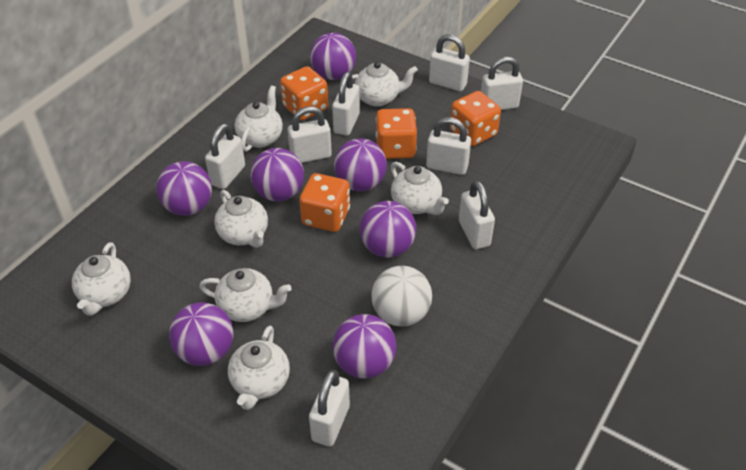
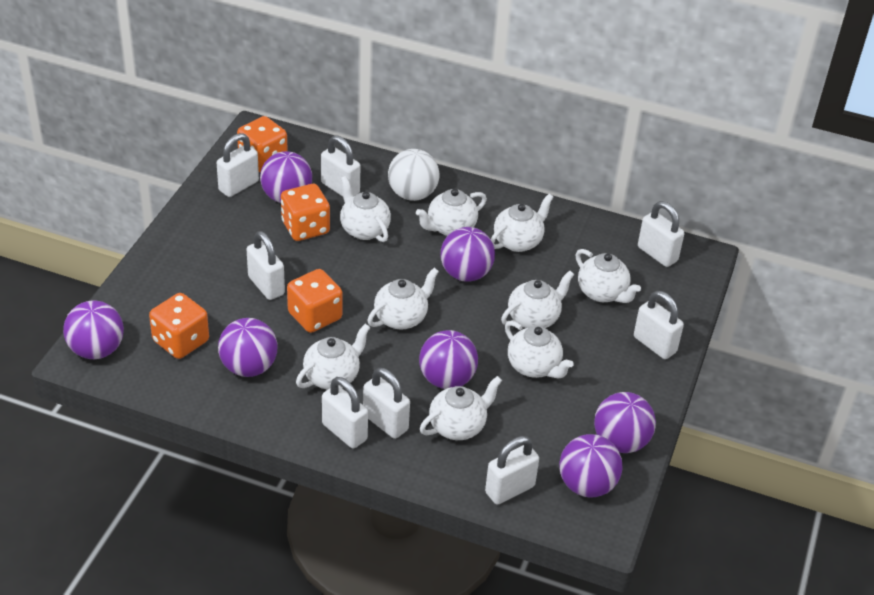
white teapot: [72,242,131,316] [199,268,292,322] [214,190,268,248] [228,326,290,410] [235,85,283,152] [352,62,418,107] [391,162,449,215] = 7 -> [296,324,370,390] [340,176,391,242] [367,268,439,330] [416,189,487,236] [420,376,502,440] [491,194,553,252] [501,271,574,328] [505,321,574,378] [576,249,641,303] = 9

